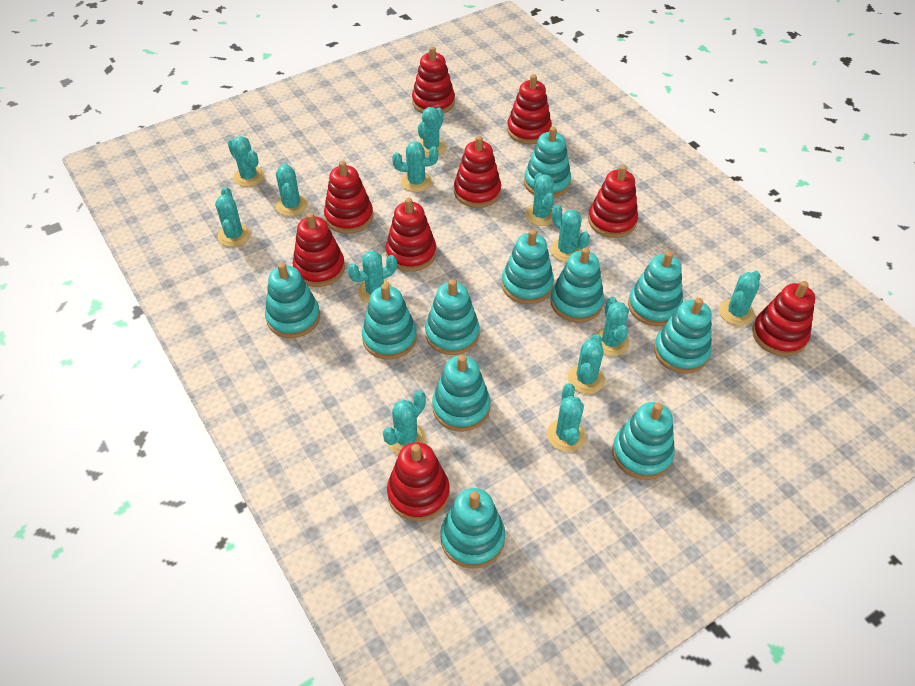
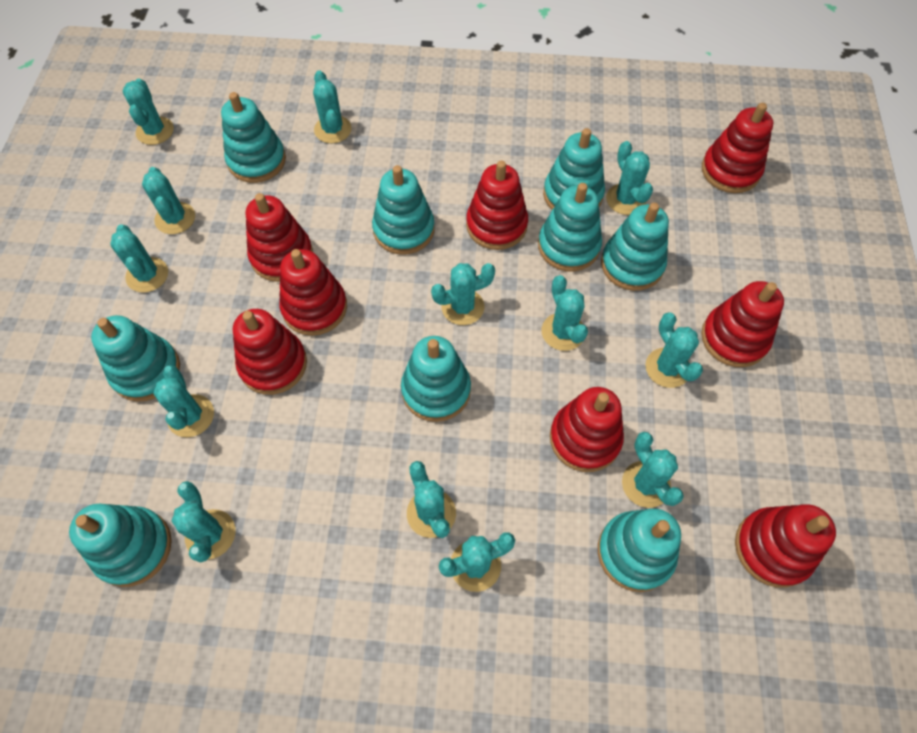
red stacking toy: [293,213,345,287] [324,161,373,234] [386,197,436,272] [387,442,450,521] [412,46,455,114] [454,136,501,208] [507,74,552,144] [588,165,638,238] [752,281,815,357] = 9 -> [233,309,307,395] [246,193,313,282] [279,249,347,336] [466,161,528,250] [550,387,624,472] [701,281,784,367] [702,103,773,193] [735,504,836,588] = 8
turquoise stacking toy: [265,263,320,338] [362,284,417,360] [425,279,480,355] [432,355,491,432] [441,488,505,569] [502,229,554,304] [524,127,571,198] [550,247,604,322] [612,402,675,480] [628,251,683,326] [654,298,712,374] = 11 -> [69,504,172,587] [91,315,180,402] [221,92,286,183] [372,165,435,255] [401,336,471,422] [538,183,602,271] [543,128,605,210] [598,509,681,592] [601,203,669,291] = 9

